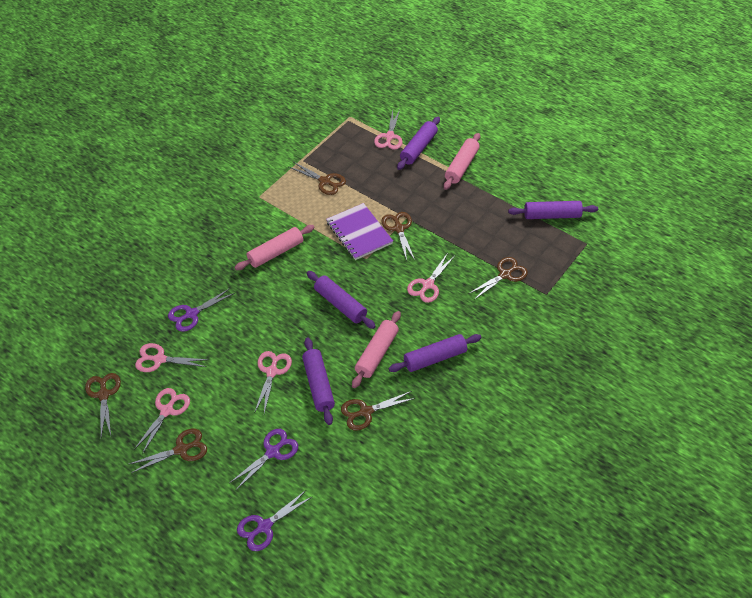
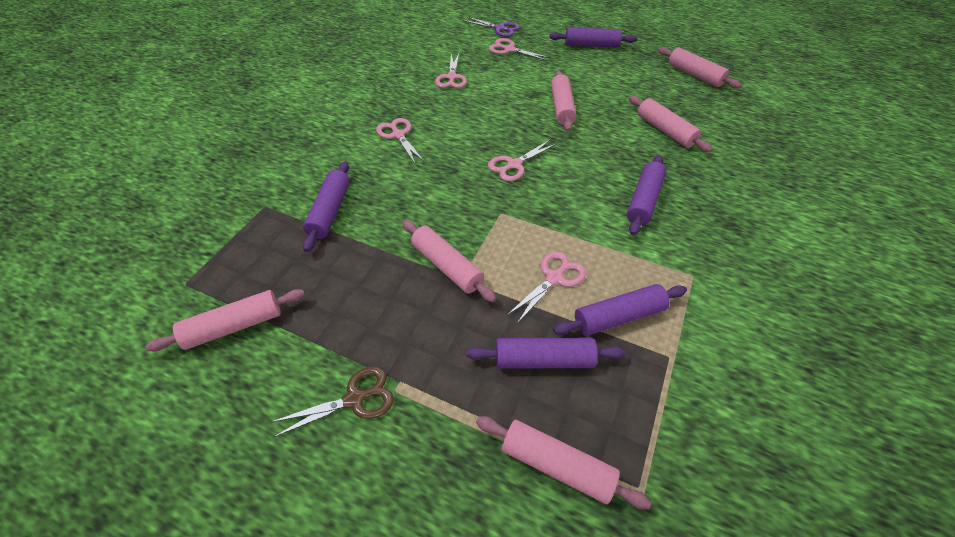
brown scissors: [85,373,121,437] [129,429,207,473] [289,162,346,195] [341,391,415,431] [381,212,415,261] [468,257,528,300] = 6 -> [272,367,394,437] = 1
pink rolling pin: [234,225,315,270] [352,311,401,388] [444,133,480,190] = 3 -> [145,289,305,351] [403,220,496,302] [476,416,651,509] [551,71,576,132] [629,96,713,152] [658,47,741,89] = 6
purple notebook: [326,203,393,260] = 1 -> none = 0
purple scissors: [168,288,235,332] [230,429,298,490] [237,490,312,551] = 3 -> [463,17,520,37] = 1

